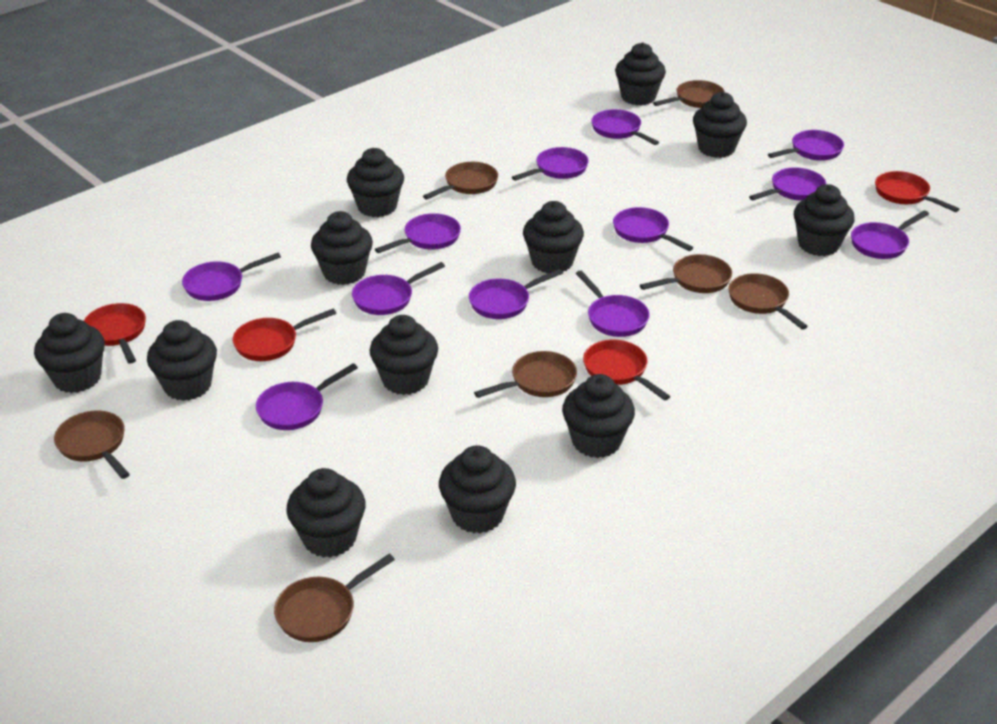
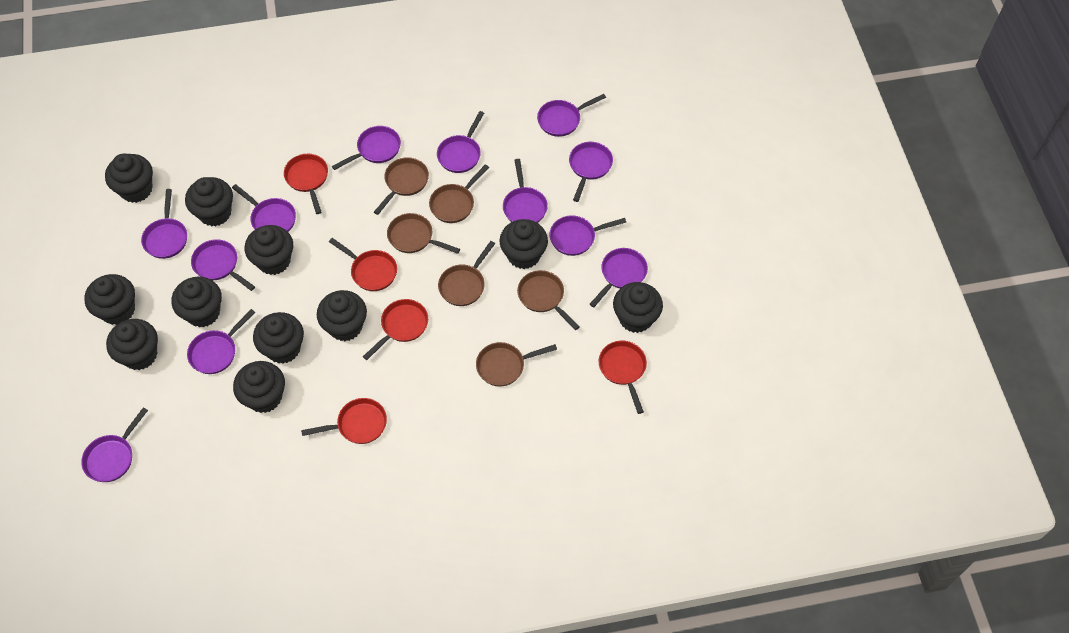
black cupcake: [34,313,105,393] [147,320,217,401] [286,468,366,558] [311,211,373,285] [347,148,404,217] [369,315,438,395] [439,445,516,534] [523,201,584,273] [562,374,635,458] [615,42,666,105] [693,92,747,158] [794,184,855,256] = 12 -> [84,274,135,325] [105,154,153,203] [106,319,158,370] [172,276,222,327] [185,177,233,227] [233,361,285,413] [245,225,293,275] [253,312,304,364] [317,290,367,341] [499,219,548,269] [613,282,663,333] = 11
brown pan: [54,410,130,479] [274,554,395,642] [423,162,498,200] [474,351,577,398] [640,254,732,293] [653,80,725,108] [728,273,808,330] = 7 -> [374,157,429,215] [387,213,460,254] [429,164,489,223] [438,241,495,306] [476,342,557,387] [517,270,580,330] = 6
red pan: [84,303,146,364] [233,309,336,361] [583,340,670,400] [875,171,959,212] = 4 -> [284,154,328,214] [301,398,387,444] [329,238,397,291] [363,299,428,360] [599,341,647,414] = 5

